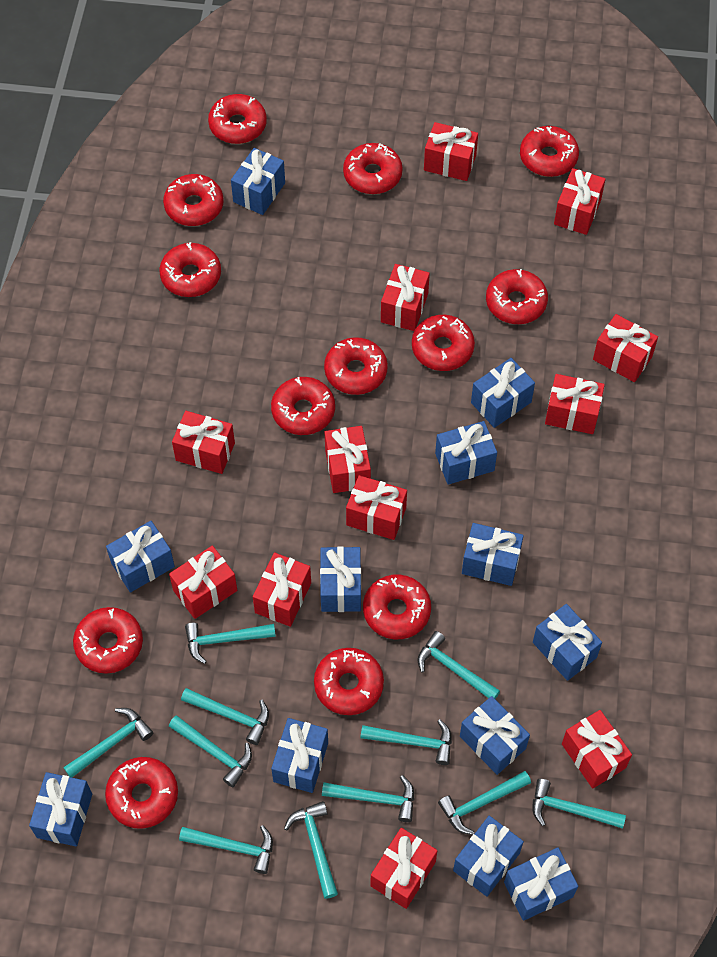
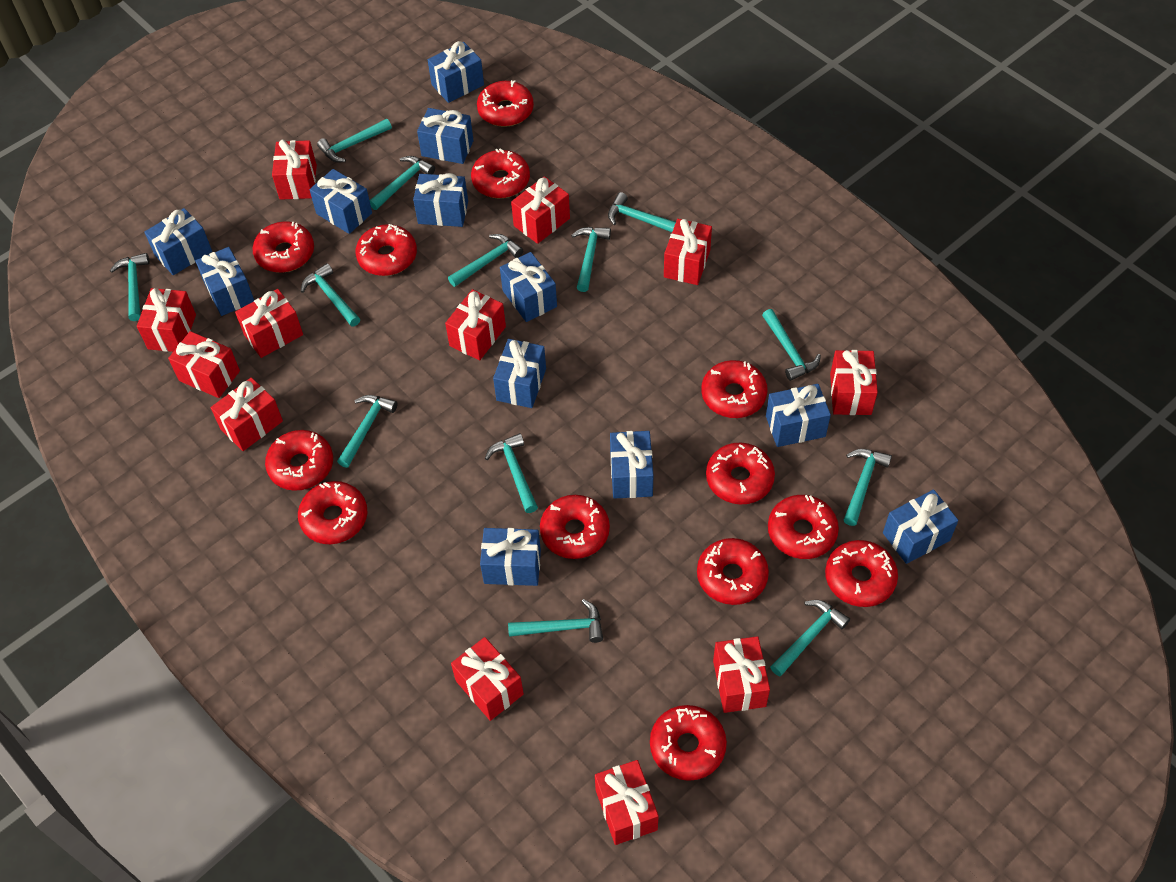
turquoise hammer: [63,708,153,777] [169,716,252,787] [179,825,273,874] [181,688,269,745] [185,623,276,664] [284,801,338,899] [322,775,414,822] [360,719,452,765] [418,631,500,699] [438,771,531,835] [532,779,626,829] = 11 -> [110,253,150,321] [301,263,360,327] [317,119,392,162] [337,395,398,468] [370,156,435,210] [448,234,523,287] [485,433,538,513] [508,599,603,643] [571,227,611,292] [608,192,676,232] [762,309,821,381] [770,600,850,676] [844,449,892,526] = 13

